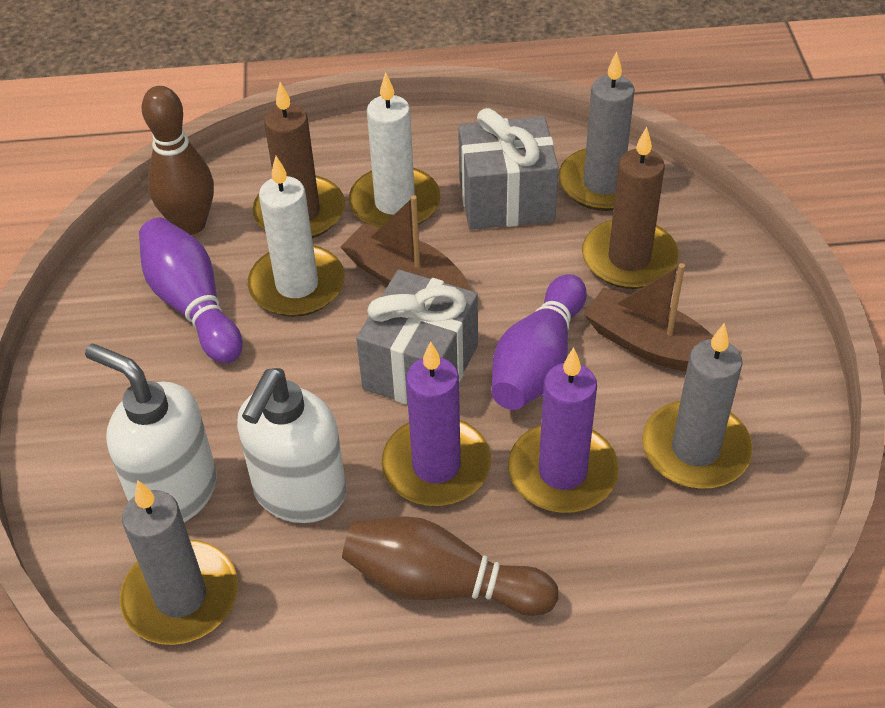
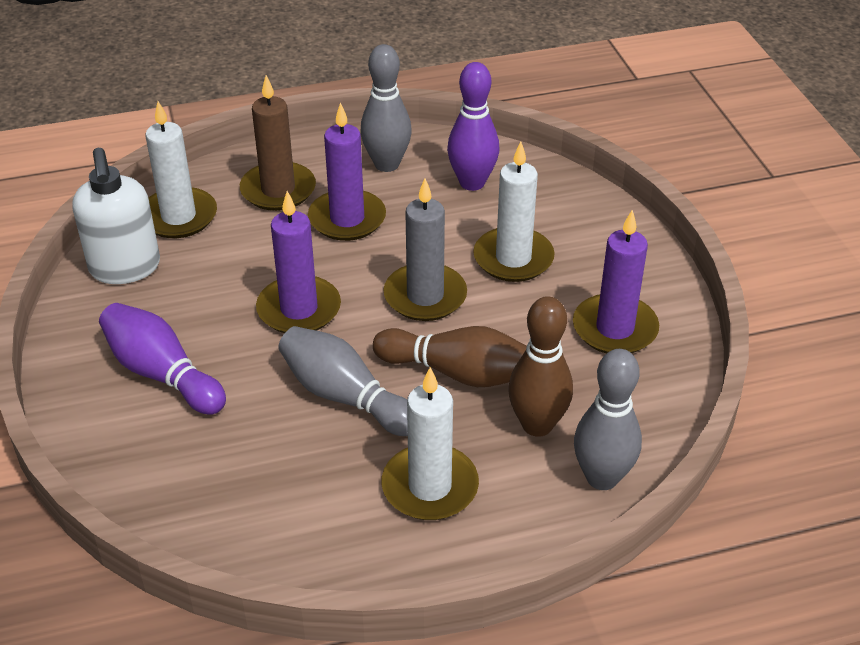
brown boat: [340,195,470,290] [584,263,713,371] = 2 -> none = 0
brown candle: [253,82,345,238] [582,127,679,289] = 2 -> [240,75,316,211] = 1
grey bowling pin: none = 0 -> [278,326,408,436] [360,44,412,172] [574,349,642,490] = 3
grey candle: [120,481,238,645] [558,52,635,211] [642,323,753,489] = 3 -> [383,179,467,321] = 1
grey gift: [356,270,478,404] [458,108,559,230] = 2 -> none = 0
purple candle: [381,341,491,506] [508,347,619,513] = 2 -> [256,191,341,333] [308,102,386,241] [573,210,659,353] = 3
white candle: [248,156,345,317] [349,72,440,228] = 2 -> [145,101,217,238] [382,367,479,520] [473,141,555,282] = 3
white soap dispenser: [85,343,217,522] [237,368,346,523] = 2 -> [72,148,160,284] = 1

